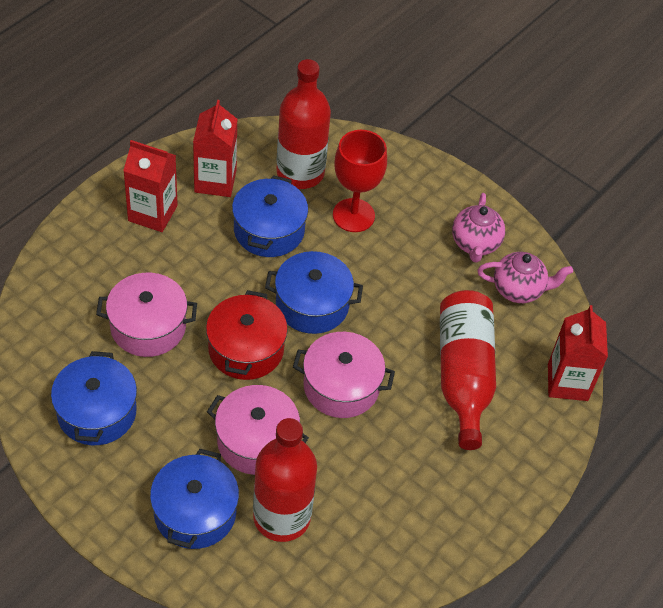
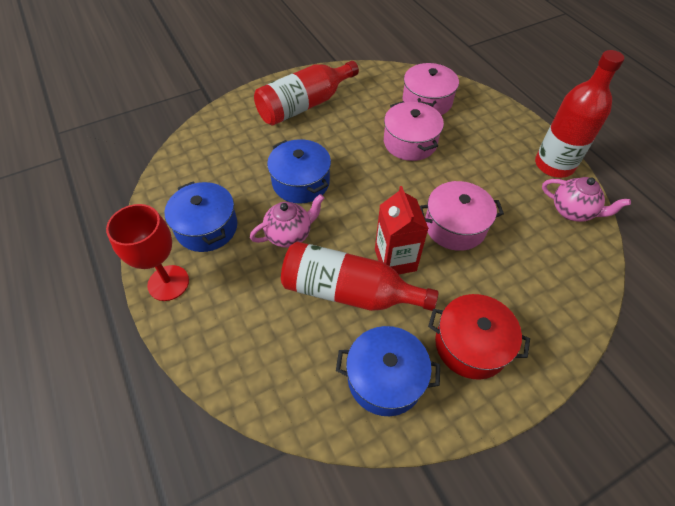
blue pot: [51,351,137,445] [150,449,239,549] [232,175,308,257] [265,251,363,334] = 4 -> [164,181,237,252] [267,139,331,204] [336,326,440,416] = 3
red carton: [123,140,178,232] [193,100,237,197] [548,305,608,401] = 3 -> [375,186,429,275] = 1

